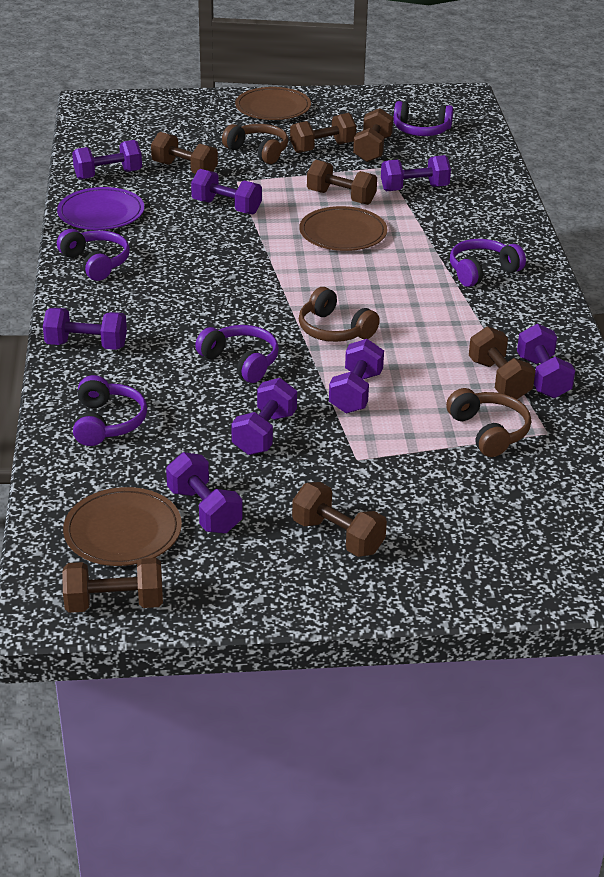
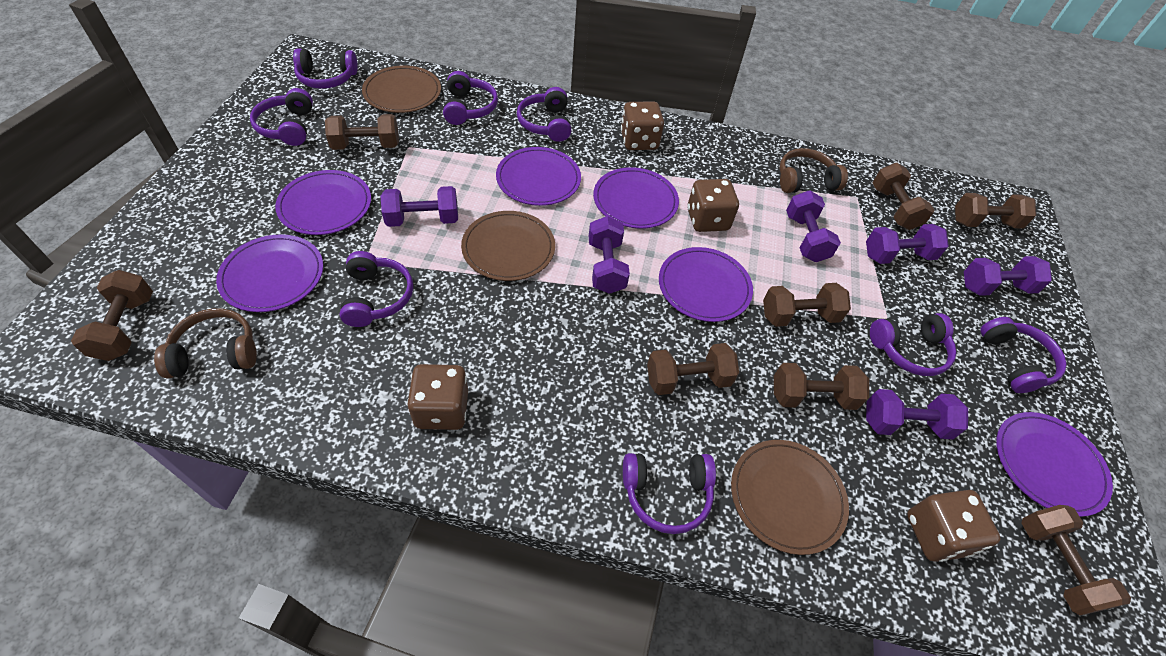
brown dice: none = 0 -> [407,364,468,430] [621,101,664,150] [687,179,739,232] [907,490,1001,562] = 4
brown dumbbell: [62,558,163,613] [151,132,218,174] [290,113,356,153] [292,482,387,557] [307,160,377,205] [353,108,393,162] [469,326,536,399] = 7 -> [71,270,153,361] [325,114,399,150] [647,343,739,395] [763,283,851,327] [774,363,869,410] [872,163,934,230] [955,193,1036,229] [1021,505,1131,615] = 8
brown headphones: [222,124,288,164] [299,287,380,342] [446,388,531,457] = 3 -> [154,308,257,379] [779,148,848,193] = 2
purple dumbbell: [43,308,127,350] [72,140,142,180] [166,452,243,534] [191,169,262,214] [231,378,297,455] [329,339,384,414] [381,155,451,192] [517,324,575,398] = 8 -> [380,186,458,227] [589,216,630,294] [786,191,841,262] [866,224,949,264] [866,389,968,439] [964,256,1052,296] = 6
purple headphones: [57,229,130,281] [73,375,147,446] [195,325,279,383] [394,101,453,136] [450,239,526,287] = 5 -> [250,88,313,146] [293,48,358,89] [340,251,413,327] [443,71,498,125] [517,87,571,142] [623,453,716,534] [870,313,956,376] [980,317,1066,393] = 8
purple plate: [57,187,144,230] = 1 -> [216,234,323,312] [275,170,371,235] [496,147,581,206] [593,167,679,229] [659,247,753,322] [996,412,1113,517] = 6

